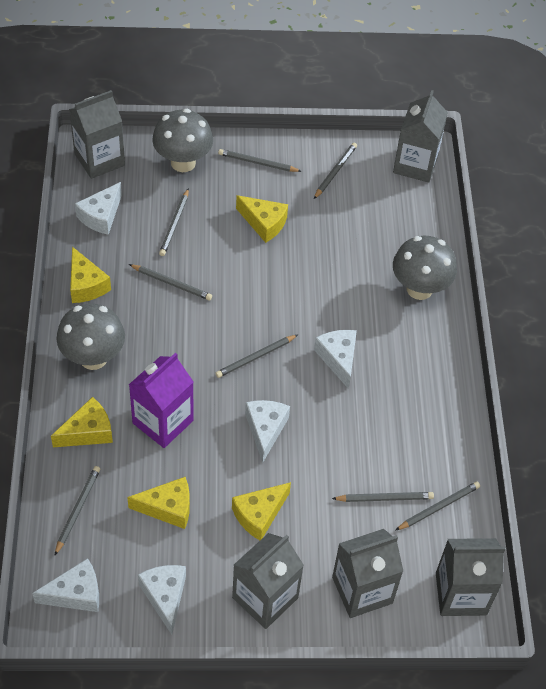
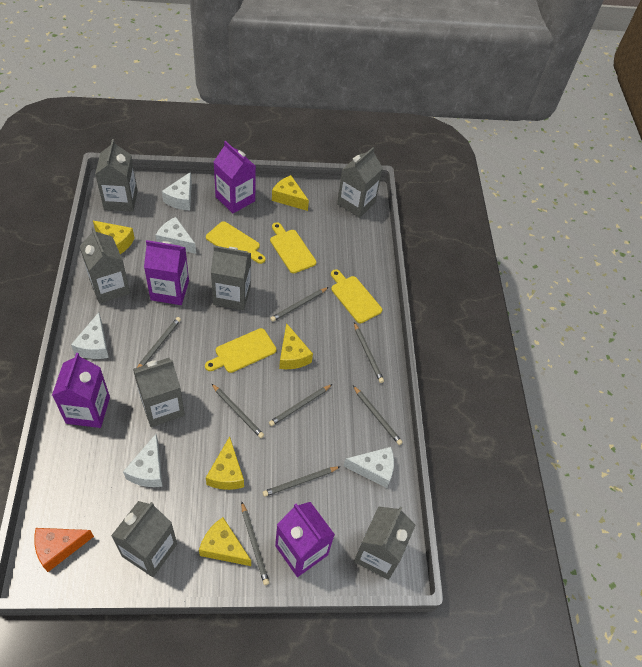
grey carton: [69,90,125,179] [232,533,304,629] [332,529,403,618] [393,90,448,183] [436,538,505,616] = 5 -> [80,227,130,303] [95,139,138,212] [111,501,177,577] [133,358,185,427] [211,246,251,310] [337,147,383,218] [354,506,416,580] = 7
grey mushroom: [56,303,125,370] [152,109,213,172] [393,236,457,300] = 3 -> none = 0
orange cheese: none = 0 -> [34,528,94,572] = 1
purple carton: [129,353,194,448] = 1 -> [52,353,110,428] [144,240,189,305] [214,141,256,213] [275,502,335,577] = 4
yellow cutting board: none = 0 -> [205,328,277,373] [206,221,266,264] [270,222,316,273] [331,269,382,323] = 4

